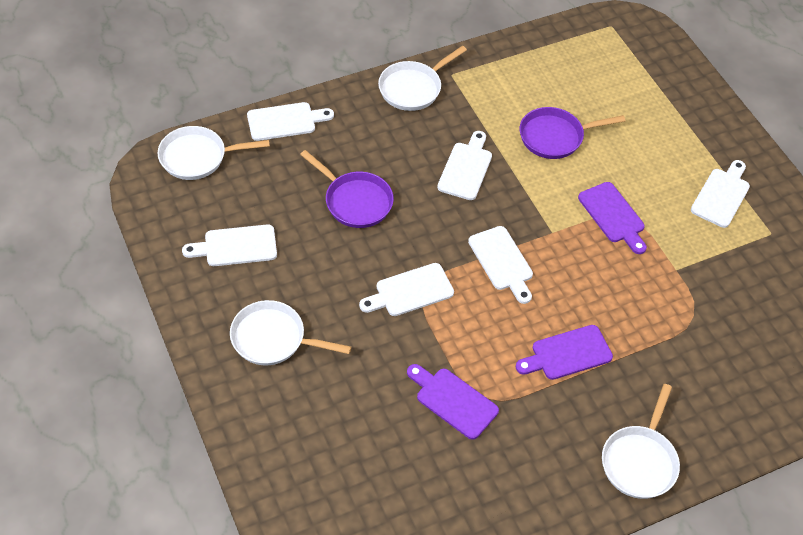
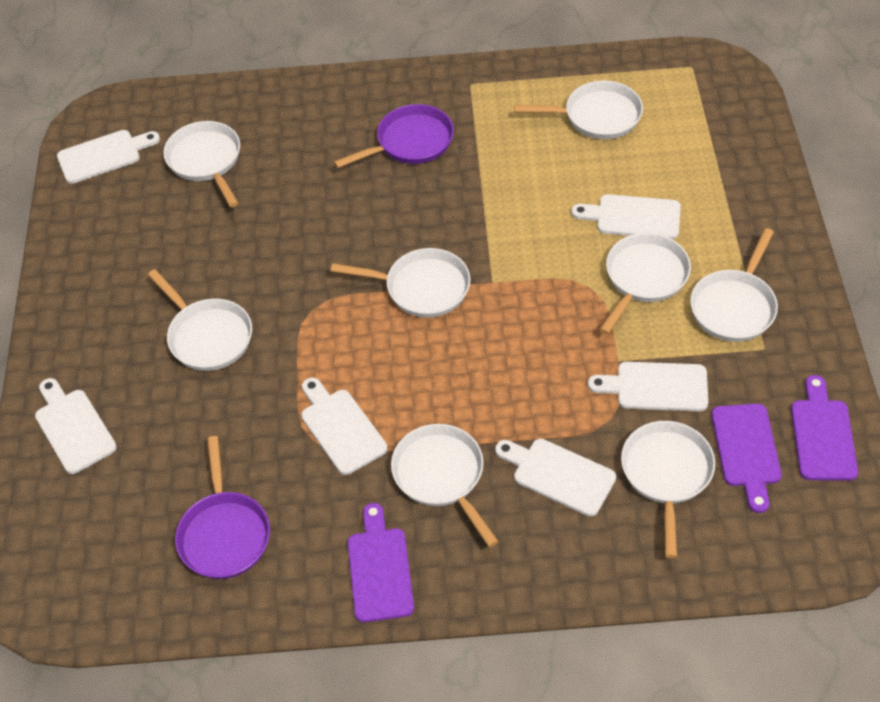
white pan: [158,126,270,180] [230,300,351,365] [378,46,467,111] [602,384,680,499] = 4 -> [148,269,252,371] [163,121,240,207] [331,248,470,318] [391,424,499,547] [514,81,643,139] [599,233,691,334] [621,421,715,558] [690,228,778,342] = 8

